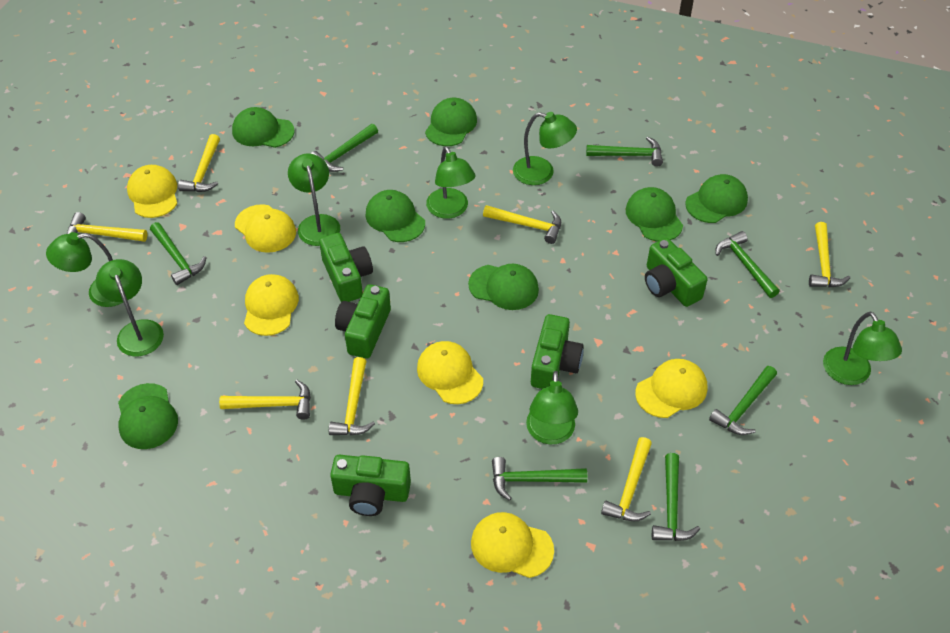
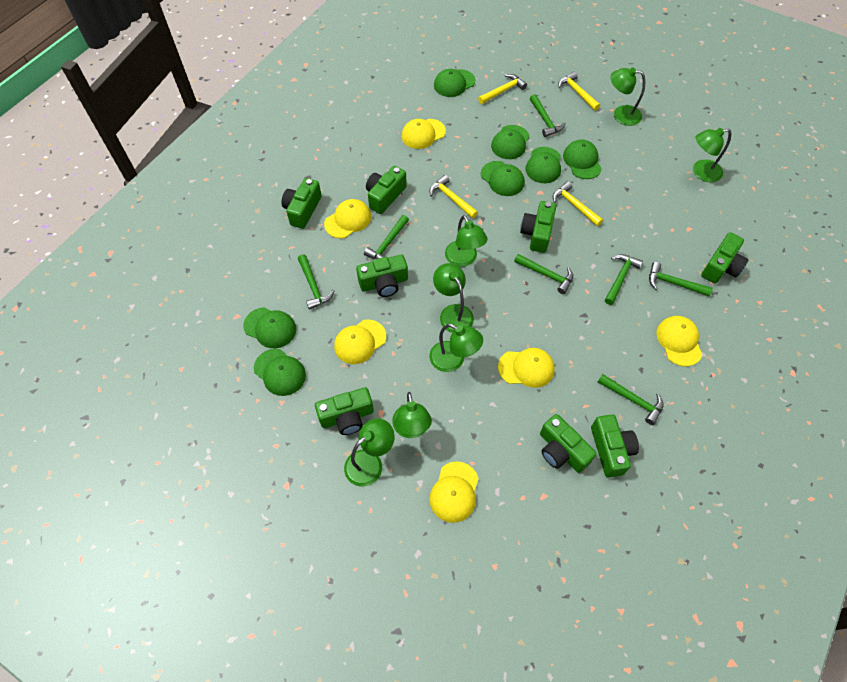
green camera: [319,233,373,302] [330,455,411,516] [335,284,391,359] [531,314,584,389] [645,238,708,307] = 5 -> [282,178,322,229] [315,387,374,435] [356,255,408,297] [366,166,407,214] [520,201,556,253] [540,414,597,473] [591,414,639,478] [701,232,748,283] = 8
yellow hammer: [67,212,148,242] [178,134,220,192] [219,380,311,420] [329,357,375,435] [483,205,561,244] [601,437,652,521] [809,222,850,287] = 7 -> [429,175,478,218] [478,74,527,104] [553,182,603,226] [558,72,600,111] = 4

